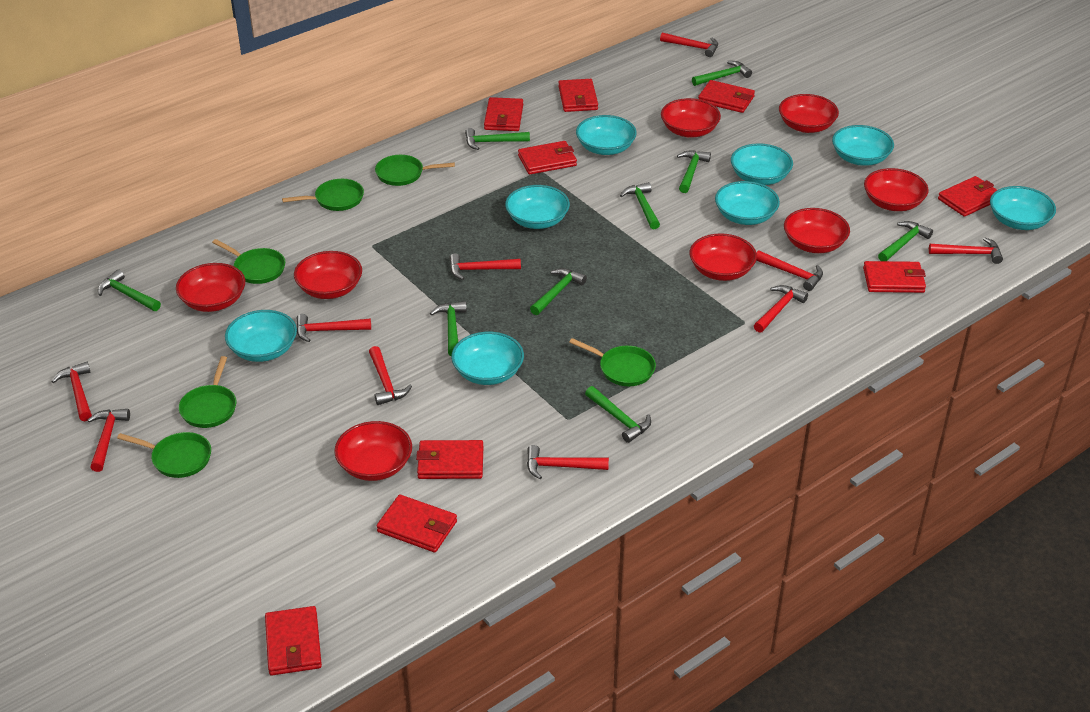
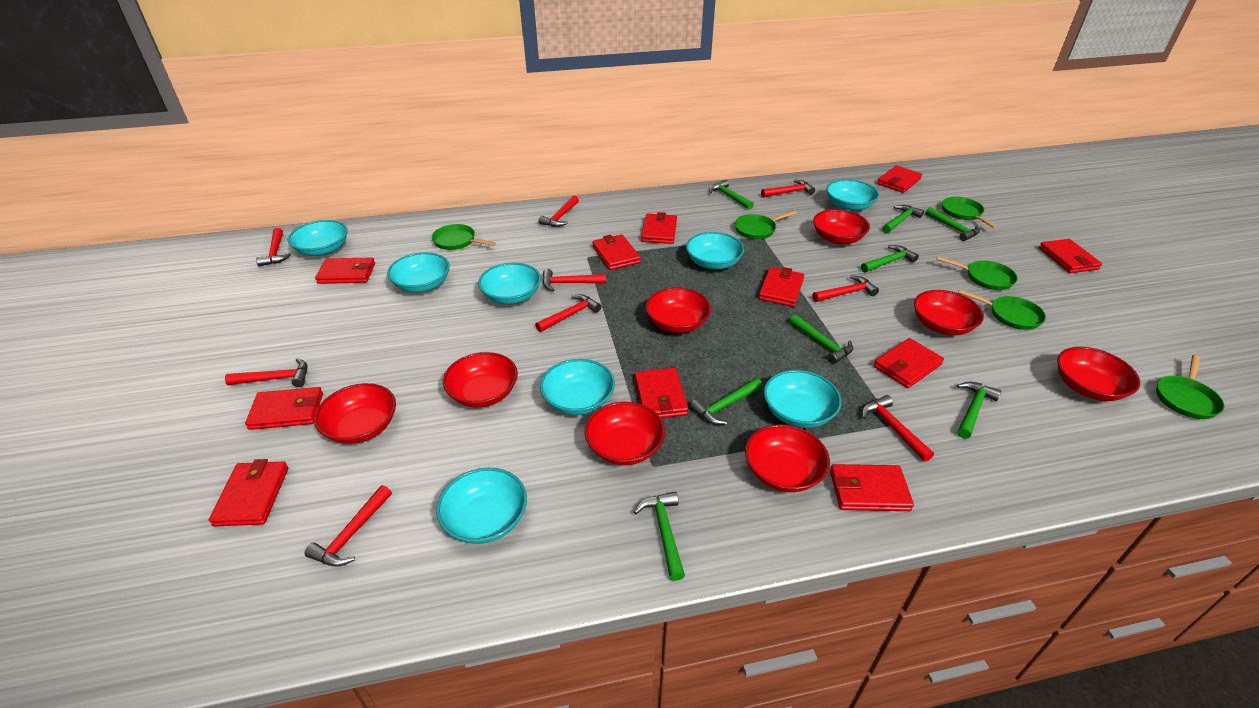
green hammer: [98,270,161,311] [430,301,467,356] [465,128,530,150] [530,268,587,315] [585,386,651,443] [620,182,660,229] [677,150,711,193] [692,61,752,86] [878,221,933,261] = 9 -> [634,492,685,581] [690,378,763,425] [709,180,754,210] [790,315,853,364] [861,245,919,273] [883,205,924,233] [925,207,980,241] [957,382,1002,439] = 8
red hammer: [51,362,92,421] [88,409,130,472] [297,314,371,342] [369,346,412,405] [449,253,521,280] [527,445,609,479] [660,32,718,57] [754,285,808,333] [756,250,823,291] [929,238,1003,264] = 10 -> [225,358,307,387] [256,228,291,267] [305,485,392,566] [535,294,601,332] [539,196,579,227] [543,269,606,291] [761,180,815,197] [813,276,879,302] [862,395,934,462] = 9
red wallet: [265,606,322,675] [377,494,457,553] [416,440,484,479] [484,97,523,131] [518,141,577,174] [558,79,598,112] [698,80,755,113] [863,261,926,293] [938,176,997,217] = 9 -> [209,459,288,527] [245,387,323,430] [315,257,375,284] [592,234,641,270] [635,368,688,418] [641,212,677,244] [758,267,804,307] [830,464,914,511] [874,338,944,388] [877,166,922,193] [1039,239,1102,273] = 11

